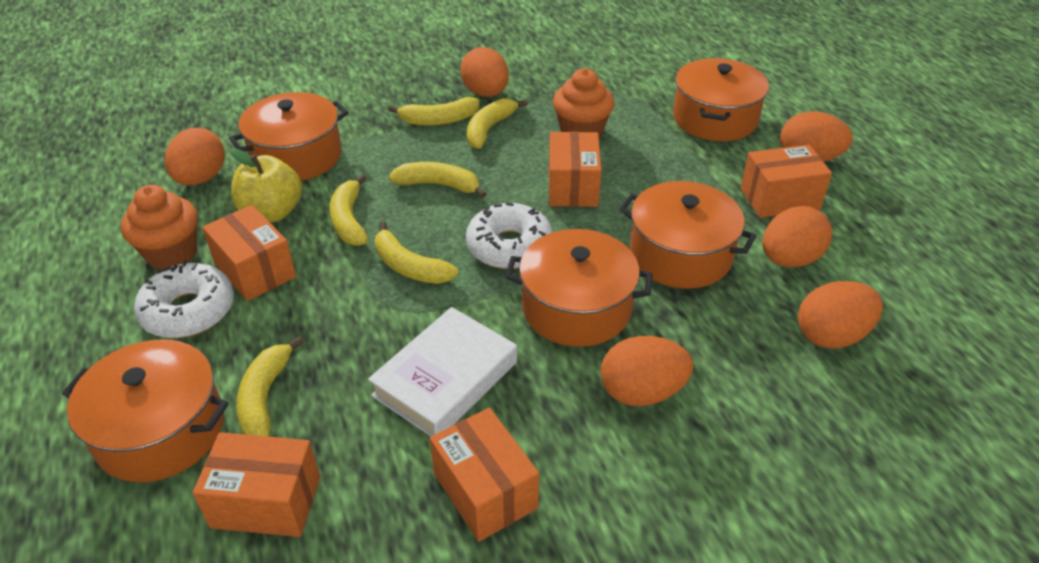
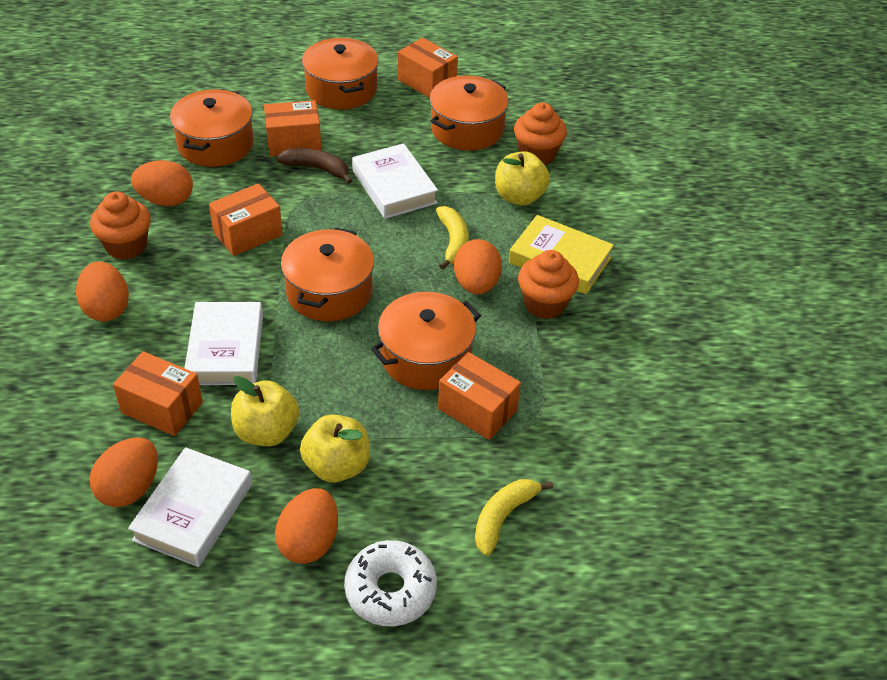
brown banana: none = 0 -> [276,148,352,184] = 1
orange cupcake: [121,185,198,270] [553,68,614,138] = 2 -> [90,191,151,260] [514,103,567,165] [518,250,579,319] = 3
orange egg: [165,128,225,185] [460,47,509,97] [601,336,693,406] [762,206,832,267] [780,111,853,162] [798,281,883,349] = 6 -> [76,261,129,322] [89,437,158,507] [131,160,193,206] [275,488,338,564] [454,239,502,294] = 5
white book: [368,307,517,437] = 1 -> [128,447,252,567] [185,302,263,385] [352,143,438,219] = 3
white donut: [134,260,234,338] [466,202,553,269] = 2 -> [344,540,437,626] = 1
yellow apple: [230,148,302,222] = 1 -> [231,376,299,446] [300,415,370,482] [495,151,550,206] = 3
yellow banana: [236,336,304,437] [330,174,369,246] [375,222,458,284] [388,97,480,125] [388,162,486,198] [467,98,528,149] = 6 -> [436,206,469,270] [475,479,553,556] = 2
yellow book: none = 0 -> [509,215,614,294] = 1

